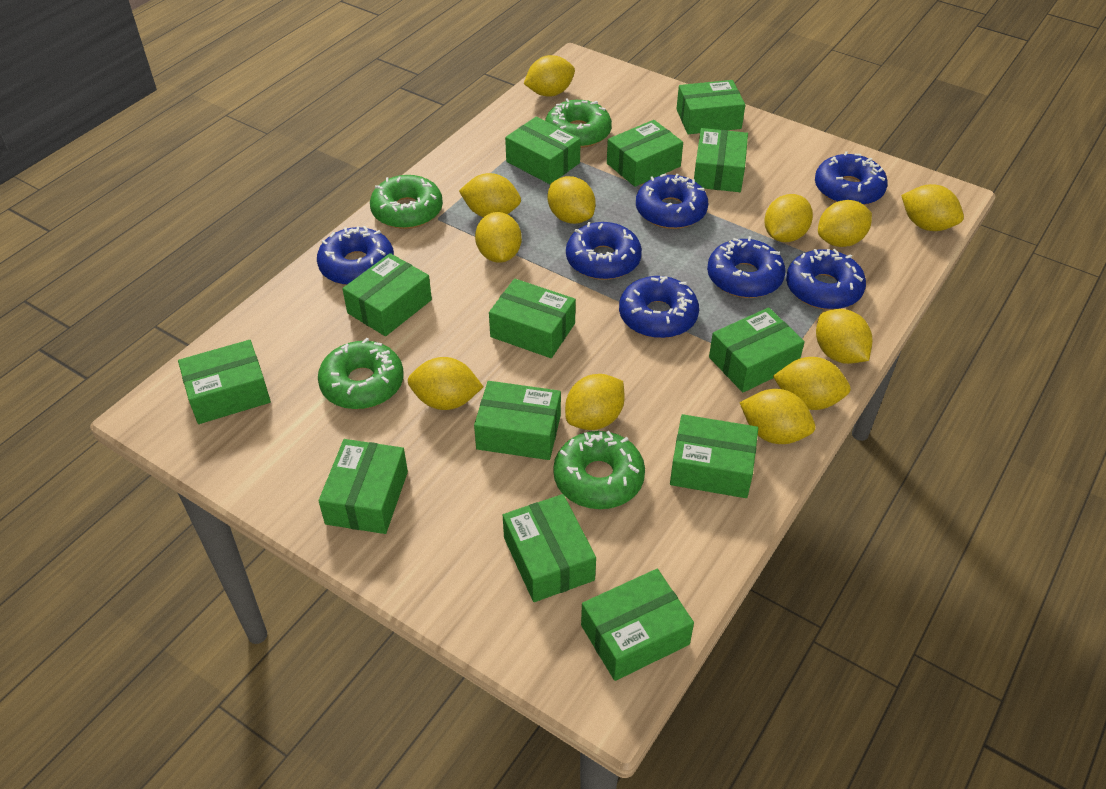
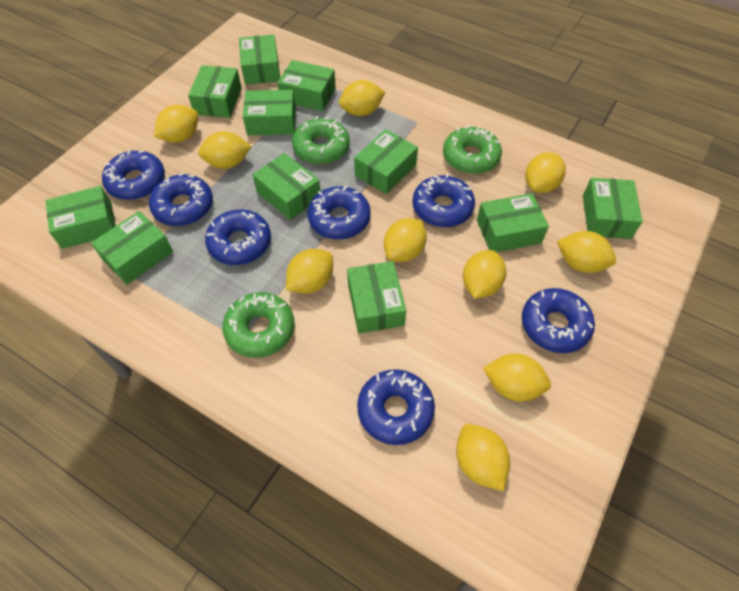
green box: [178,340,271,424] [318,439,408,534] [342,253,432,336] [474,381,561,460] [489,279,576,358] [503,494,596,602] [505,117,581,184] [581,569,694,681] [607,120,683,187] [670,414,758,498] [677,80,745,134] [694,128,748,192] [709,307,805,392] = 13 -> [46,186,116,249] [91,211,173,285] [188,65,242,118] [239,34,280,85] [243,89,296,136] [253,153,320,220] [278,60,336,111] [347,261,406,333] [354,129,418,194] [477,193,549,252] [583,178,642,239] = 11
green donut: [318,338,404,409] [370,175,443,229] [545,98,612,148] [553,431,645,509] = 4 -> [222,292,295,358] [292,116,350,164] [443,126,502,174] = 3
yellow lemon: [408,357,483,410] [459,173,521,217] [475,212,522,263] [524,55,575,97] [548,176,596,224] [565,374,625,430] [739,389,815,444] [764,194,813,242] [773,357,851,410] [816,309,872,364] [818,200,872,247] [901,184,964,231] = 12 -> [154,105,198,143] [198,131,252,169] [286,249,333,294] [339,80,385,116] [384,218,427,262] [456,424,510,491] [463,250,506,299] [483,354,551,402] [525,152,566,193] [557,231,616,273] = 10

